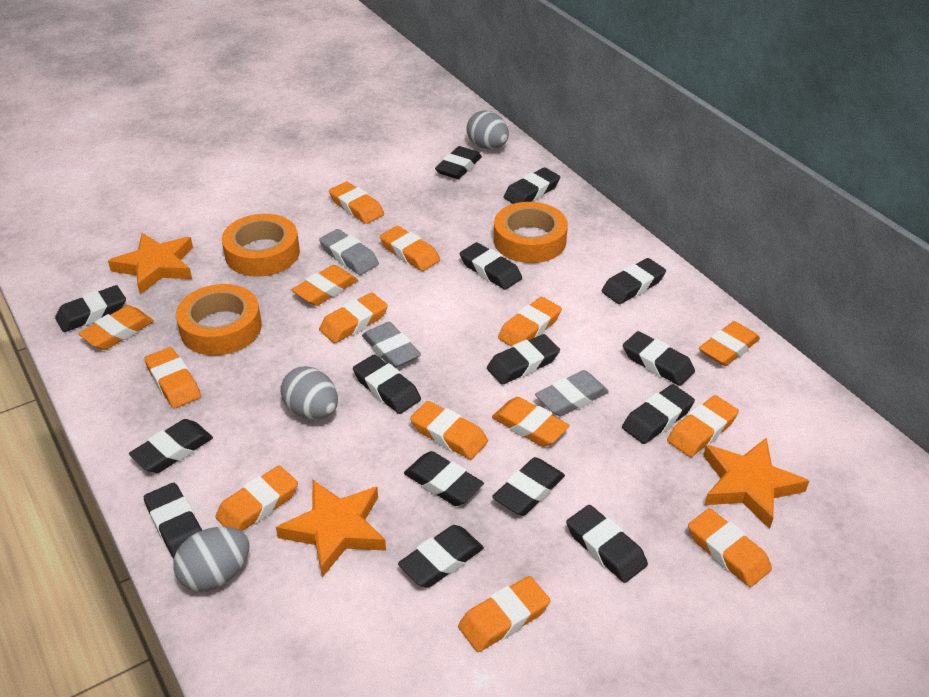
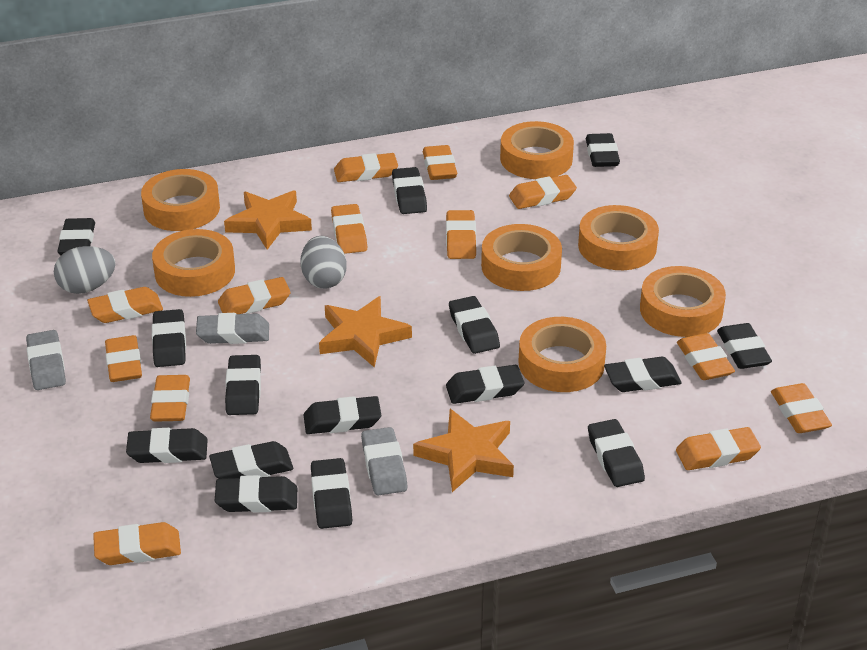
grey egg: [173,527,250,592] [280,366,338,420] [466,111,509,149] = 3 -> [54,246,116,294] [300,236,347,289] = 2
orange eraser: [78,305,154,350] [144,347,201,408] [215,465,298,531] [292,265,358,306] [319,293,388,343] [329,182,384,224] [380,226,440,271] [410,401,488,459] [458,576,550,652] [492,397,570,447] [498,297,562,347] [667,395,739,457] [688,508,772,587] [699,321,760,366] = 14 -> [87,287,163,323] [93,522,181,565] [105,335,142,382] [150,375,190,422] [218,277,291,314] [331,204,367,254] [334,153,398,182] [423,145,457,180] [446,210,476,259] [509,175,577,209] [676,427,761,470] [677,333,735,380] [771,383,832,433] = 13
orange tape: [176,284,262,355] [222,214,300,277] [494,202,568,263] = 3 -> [141,169,220,231] [152,229,235,297] [481,224,562,291] [500,121,574,179] [518,317,606,392] [578,205,659,270] [640,266,726,337] = 7

